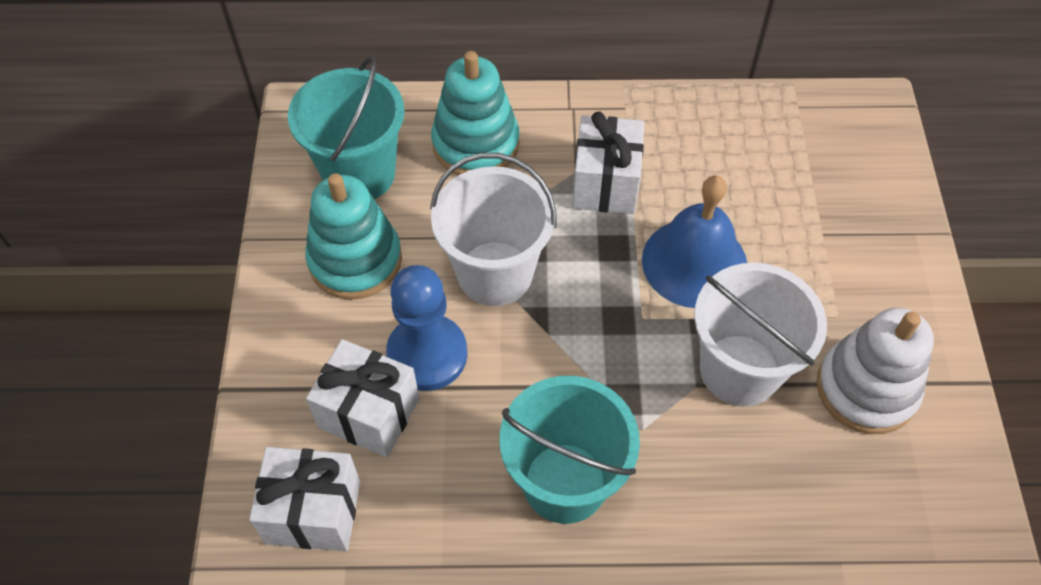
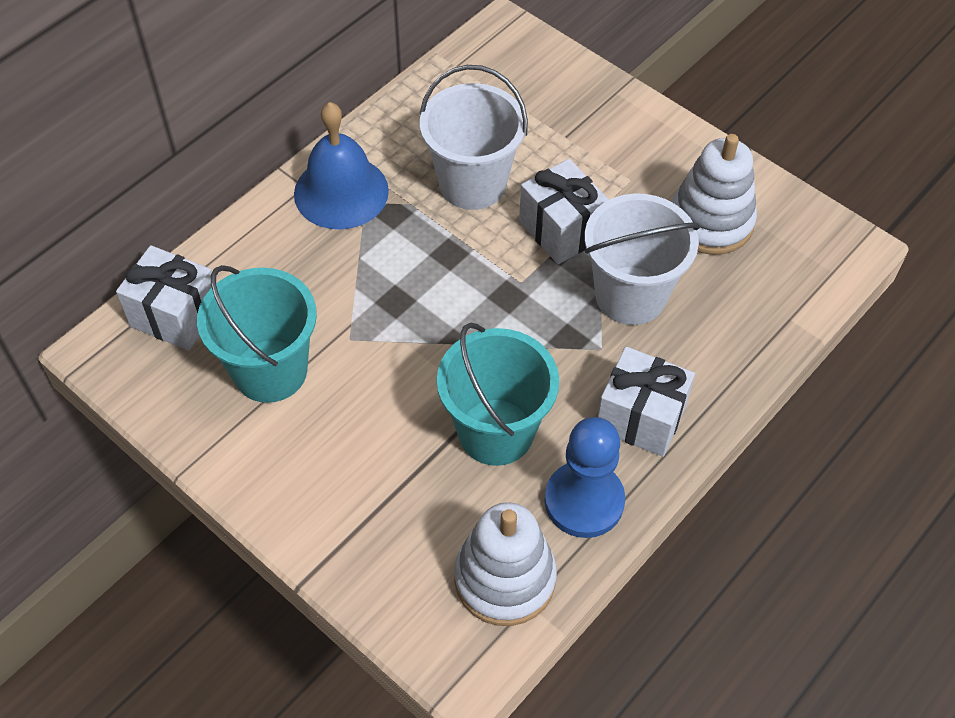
turquoise stacking toy: [305,173,402,300] [431,51,520,175] = 2 -> none = 0
white stacking toy: [817,308,934,434] = 1 -> [454,502,557,626] [672,134,757,255] = 2

